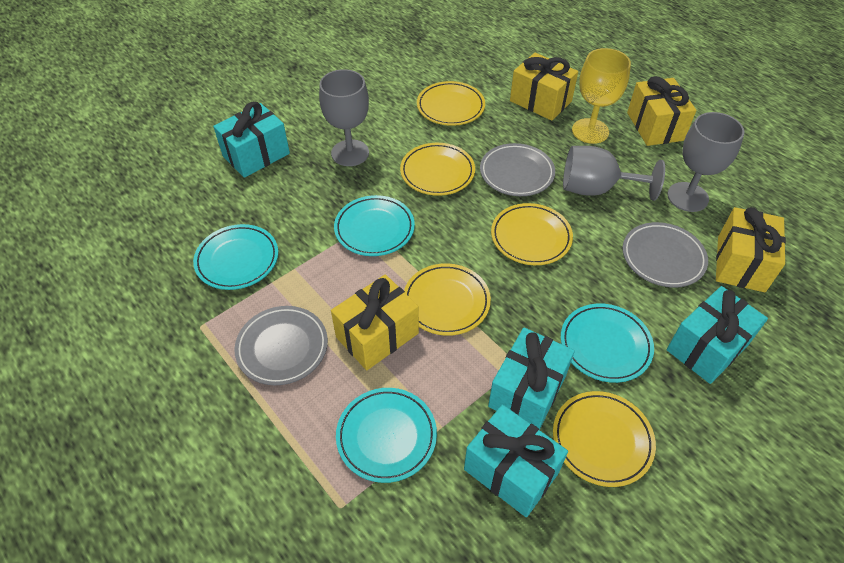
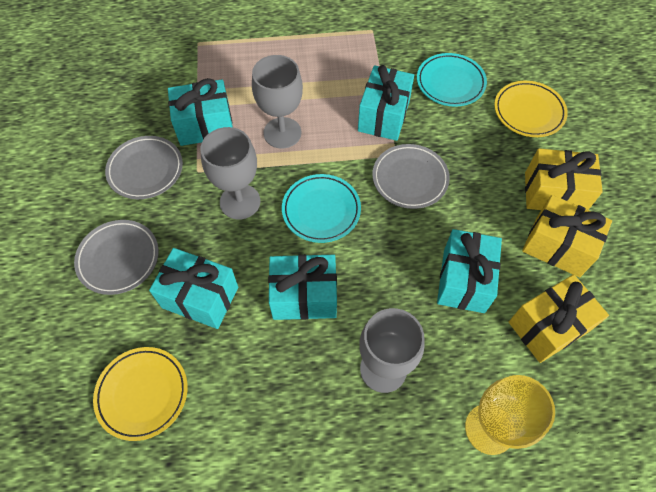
turquoise gift: [213,102,290,178] [464,405,568,517] [488,327,575,430] [667,286,768,384] = 4 -> [149,248,238,329] [168,78,233,146] [268,254,337,320] [358,65,414,141] [437,229,502,313] = 5
turquoise plate: [193,224,278,290] [334,195,415,256] [336,388,437,483] [561,303,654,383] = 4 -> [282,174,361,243] [417,53,487,107] = 2
yellow gift: [331,274,419,370] [510,53,578,121] [627,76,697,146] [716,207,786,292] = 4 -> [509,274,609,363] [522,195,612,277] [525,148,603,210] = 3
yellow plate: [400,143,475,196] [404,263,491,336] [417,81,485,126] [491,203,573,265] [553,391,656,487] = 5 -> [93,347,188,441] [494,81,568,137] = 2

